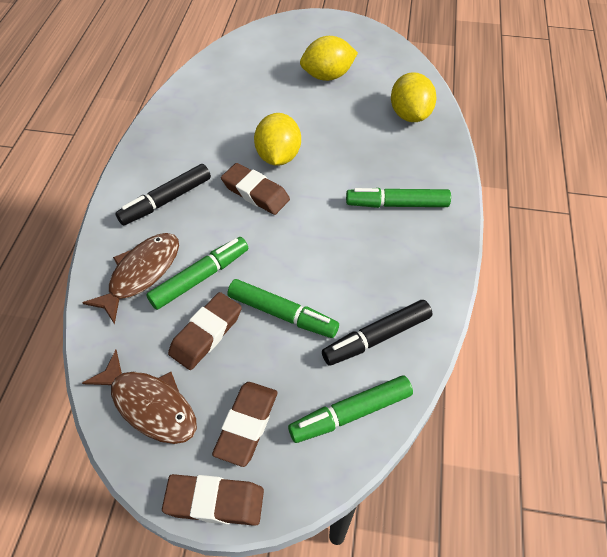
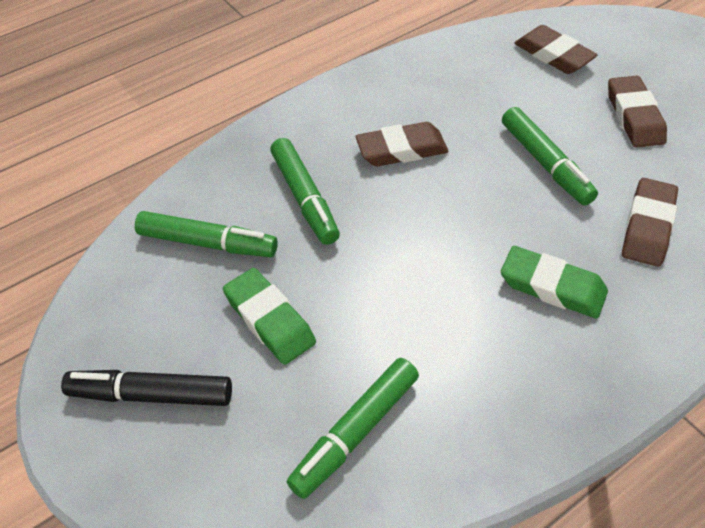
black marker: [115,164,211,225] [322,300,432,366] = 2 -> [61,370,232,406] = 1
brown fish: [82,233,179,324] [82,350,197,444] = 2 -> none = 0
green eraser: none = 0 -> [223,268,316,365] [501,246,608,319] = 2
yellow lemon: [254,113,301,166] [300,36,358,81] [391,73,437,122] = 3 -> none = 0

